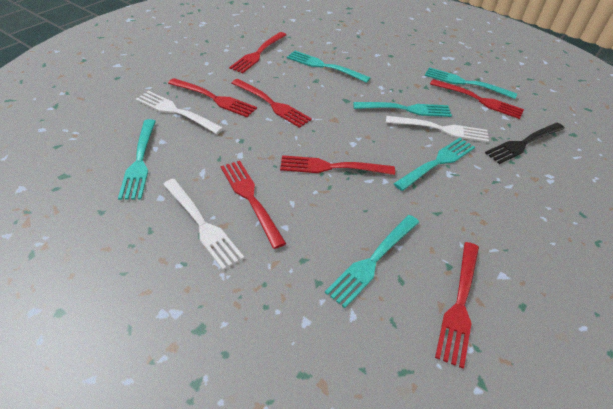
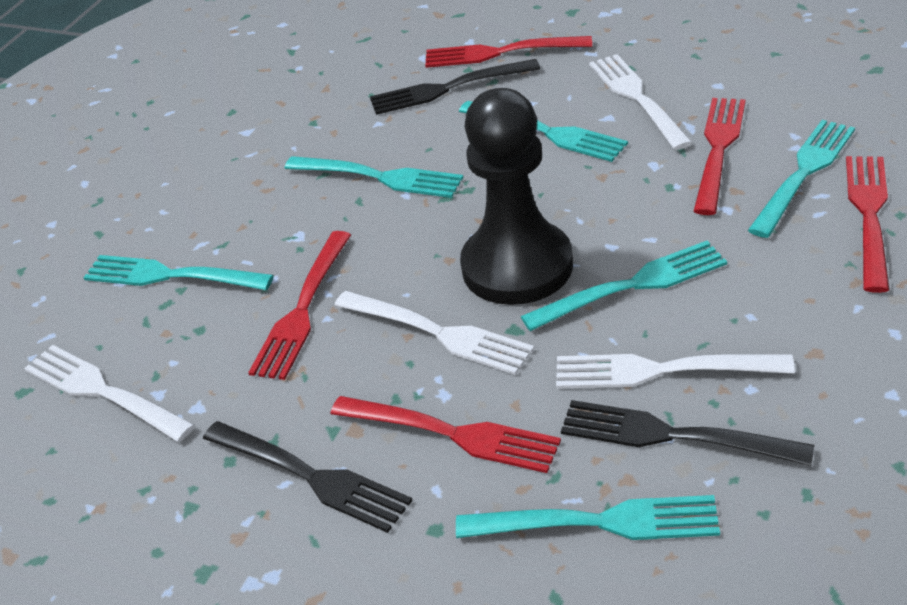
black fork: [485,123,565,164] = 1 -> [203,421,413,533] [370,59,540,115] [561,400,814,466] = 3
black pawn: none = 0 -> [460,88,573,305] = 1
red fork: [168,78,257,117] [221,161,286,249] [229,32,286,73] [232,79,312,128] [280,155,395,175] [430,79,524,119] [435,242,479,369] = 7 -> [248,231,351,380] [331,396,561,473] [425,36,592,68] [694,98,746,215] [846,156,889,293] = 5
white fork: [135,91,223,134] [163,179,244,270] [386,116,489,142] = 3 -> [24,345,195,442] [334,291,534,375] [556,354,795,389] [589,54,692,150] = 4

